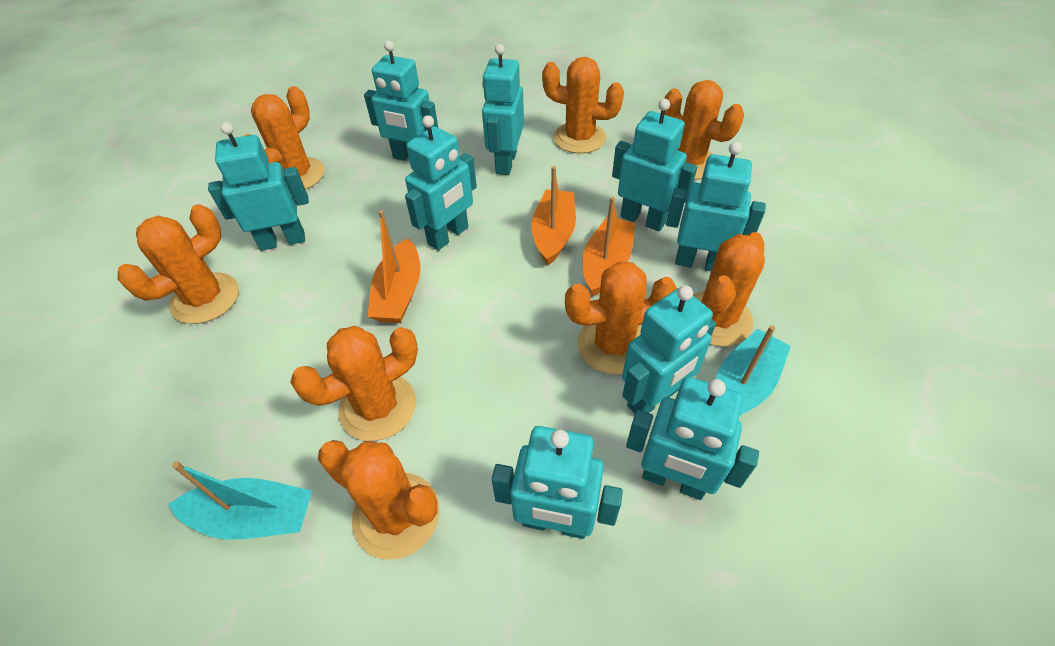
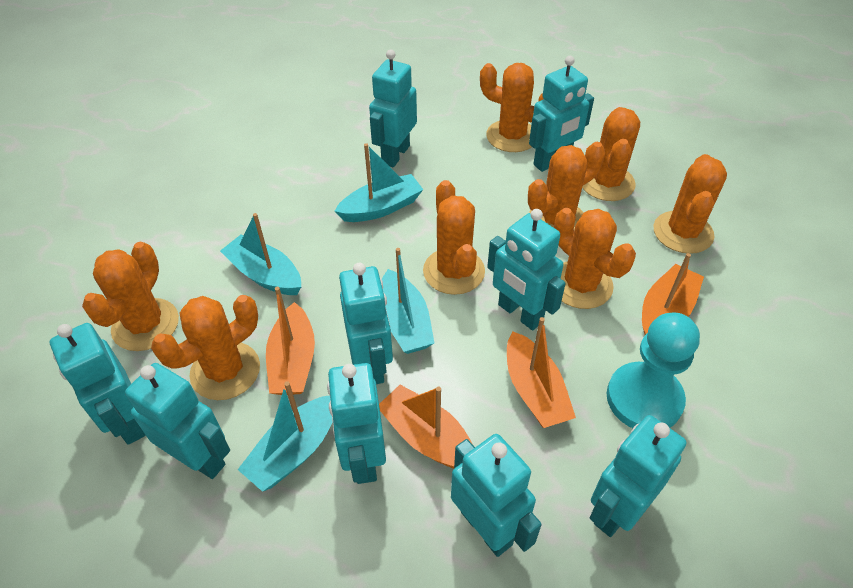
orange boat: [368,210,421,323] [531,166,576,265] [582,197,636,296] = 3 -> [266,287,315,395] [379,385,473,469] [507,317,576,428] [642,253,704,335] = 4
turquoise boat: [168,462,312,539] [716,325,791,416] = 2 -> [220,213,301,295] [238,381,332,492] [335,143,423,222] [382,248,434,354] = 4
turquoise pawn: none = 0 -> [607,313,700,428] = 1

